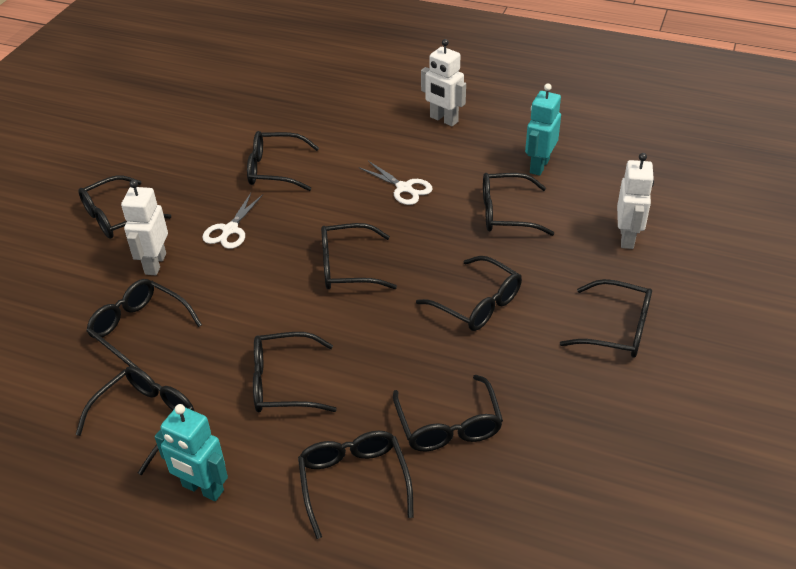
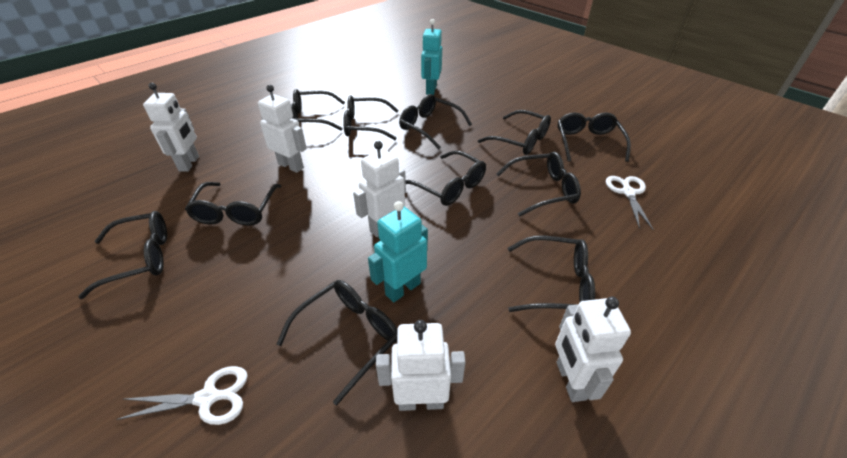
white robot: [121,180,168,275] [421,39,466,126] [617,153,654,249] = 3 -> [143,83,199,172] [258,85,307,173] [353,141,406,237] [376,320,466,411] [555,297,631,402] = 5

